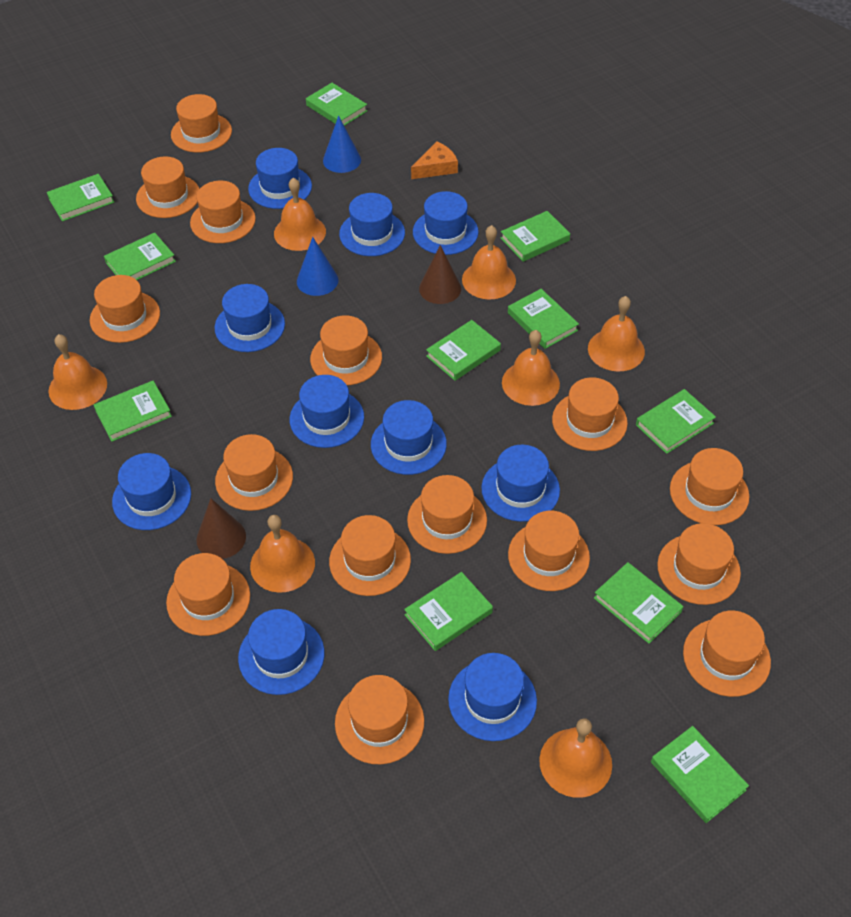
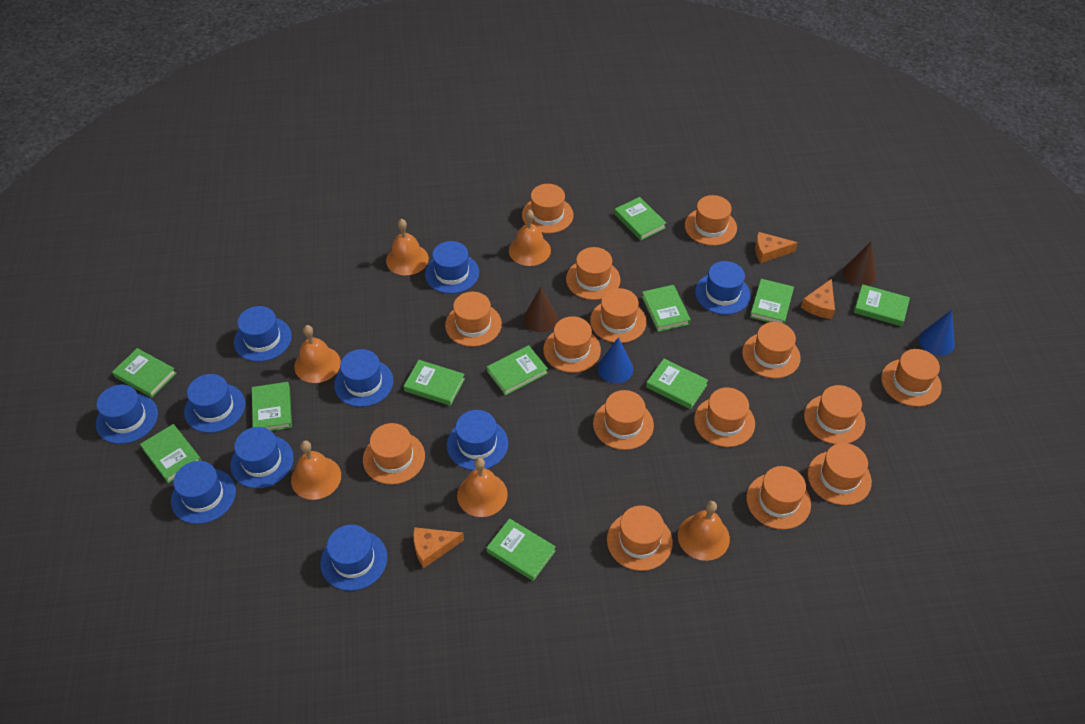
orange bell: [49,334,107,410] [250,515,315,593] [274,178,326,251] [462,225,516,300] [502,330,560,406] [539,718,612,798] [588,296,645,371] = 7 -> [291,440,341,500] [294,325,341,383] [386,219,429,275] [457,458,508,517] [509,209,551,266] [678,501,730,561] = 6
orange cheese: [411,142,458,179] = 1 -> [413,527,464,568] [755,232,798,263] [801,279,835,319] = 3

